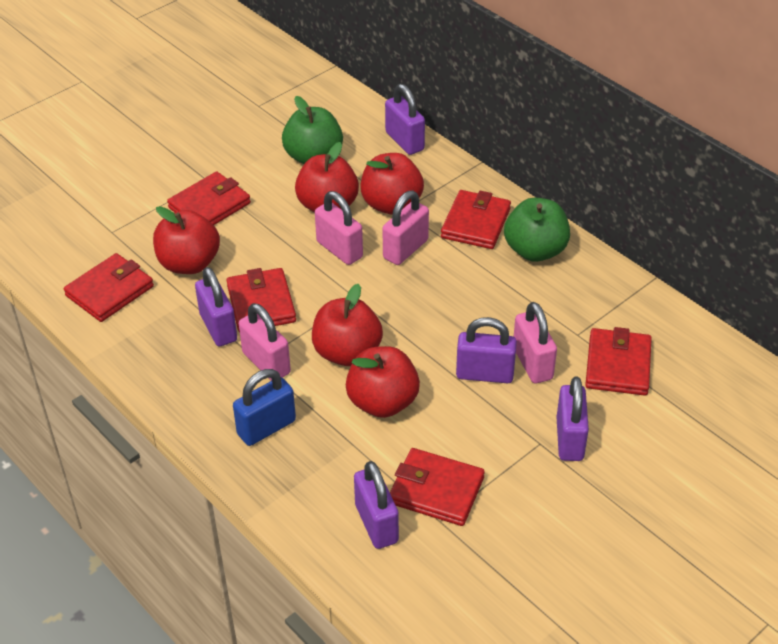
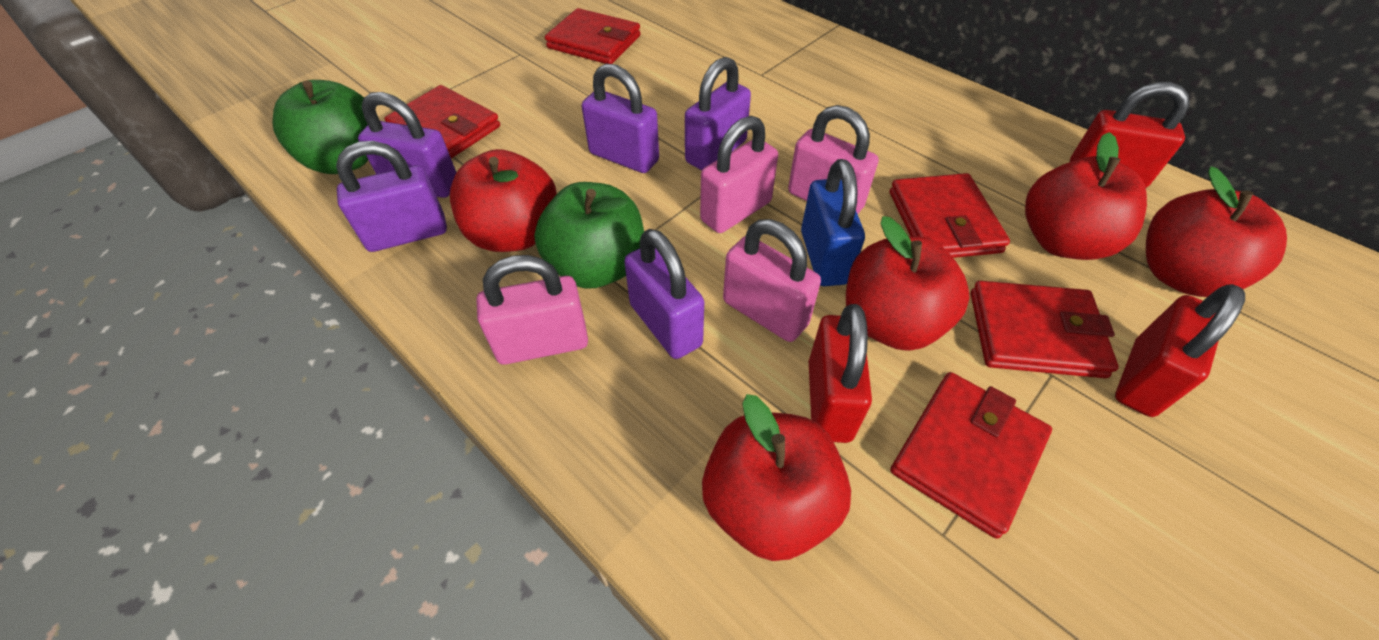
red padlock: none = 0 -> [809,304,872,443] [1070,82,1190,188] [1115,284,1245,417] = 3
red wallet: [64,253,154,322] [167,171,251,225] [226,268,296,332] [390,448,485,526] [441,190,511,249] [585,327,652,396] = 6 -> [385,85,500,159] [545,8,641,64] [890,173,1010,258] [890,372,1052,538] [971,281,1119,378] = 5

